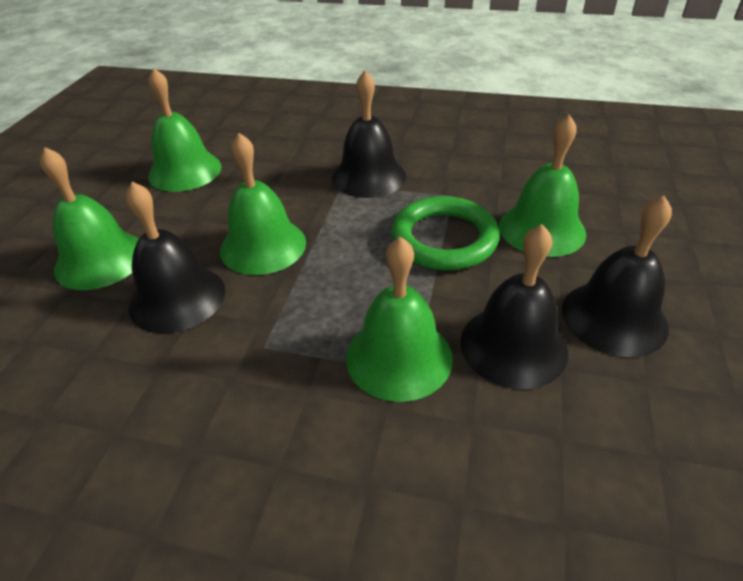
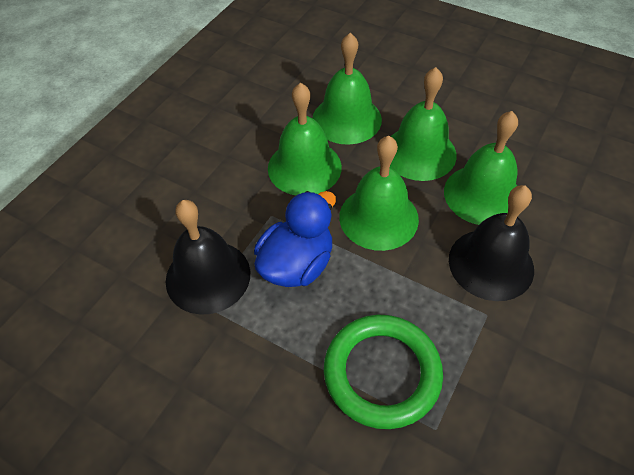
black bell: [125,182,225,333] [332,70,406,198] [460,224,568,389] [562,196,672,357] = 4 -> [166,200,250,315] [449,185,534,301] = 2
blue duck: none = 0 -> [254,191,336,287] = 1

